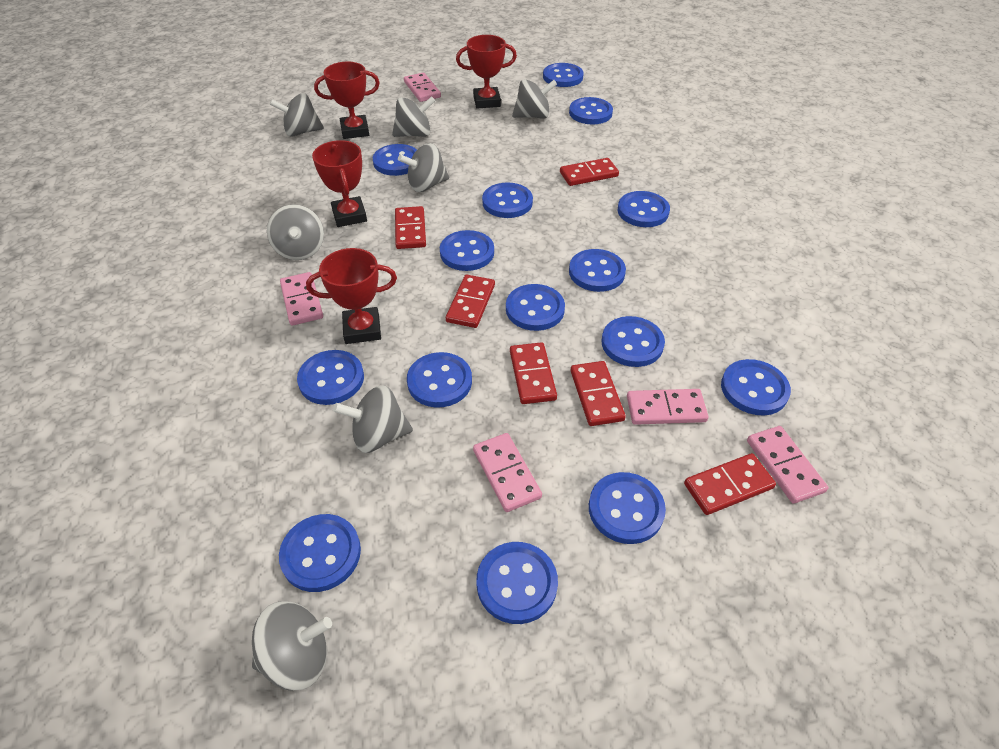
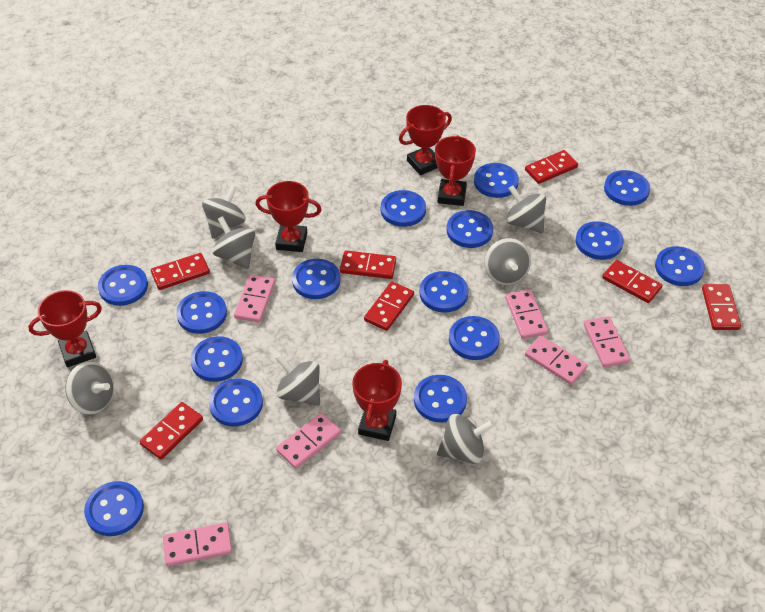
pink domino: [280,272,323,326] [404,73,441,102] [473,433,542,512] [627,389,708,425] [747,426,828,504] = 5 -> [163,522,232,566] [234,275,275,323] [276,413,341,469] [505,290,548,339] [525,336,588,385] [584,316,630,367] = 6
red domino: [395,206,426,249] [446,275,495,328] [510,342,557,404] [560,158,619,186] [570,361,626,426] [684,453,776,515] = 6 -> [139,402,203,460] [151,253,210,290] [340,250,396,279] [364,281,414,331] [525,150,578,184] [602,260,663,303] [702,284,741,330] = 7
red trophy: [306,248,397,344] [312,140,367,227] [314,61,380,139] [456,35,517,109] = 4 -> [28,290,102,367] [255,181,322,252] [352,360,402,441] [399,105,452,175] [435,135,476,206] = 5

